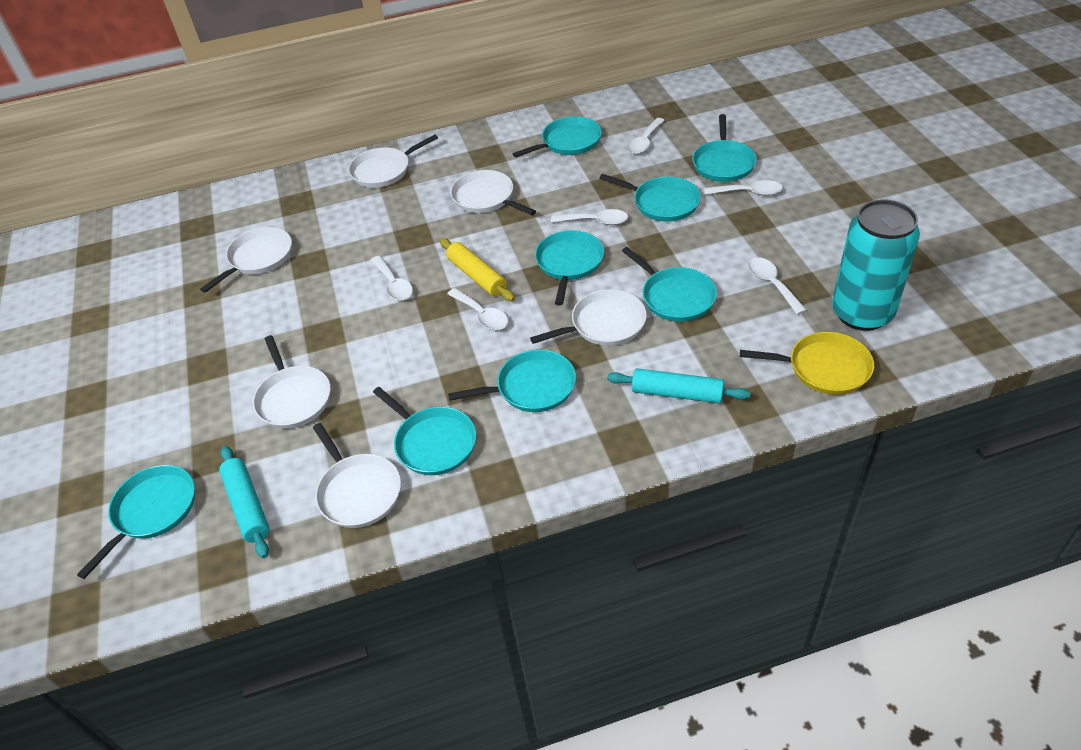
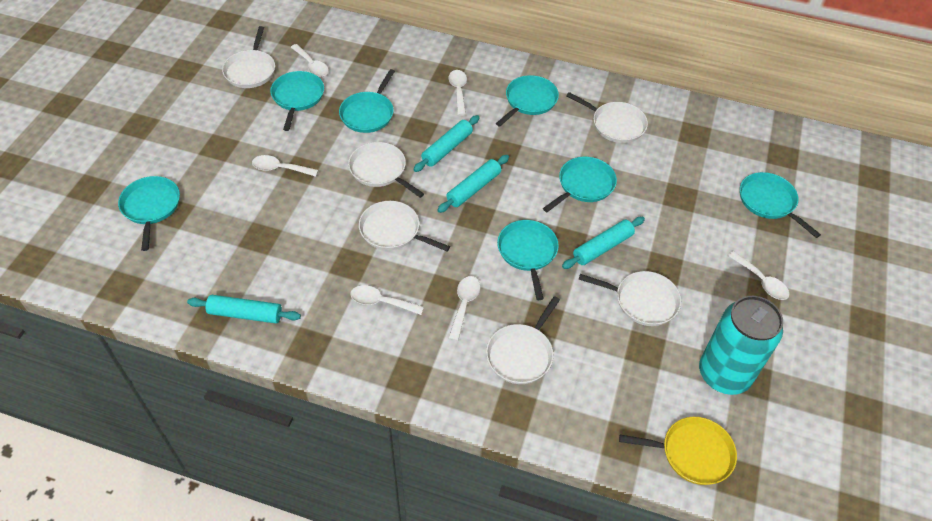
turquoise pan: [77,465,195,579] [373,387,476,475] [448,350,576,412] [513,116,602,157] [535,230,604,305] [599,174,701,222] [622,247,717,322] [692,114,757,182] = 8 -> [118,176,180,251] [270,71,324,131] [339,69,395,133] [496,75,559,127] [497,220,559,300] [543,157,617,212] [740,172,821,238] = 7
turquoise rolling pin: [219,446,270,558] [607,368,750,403] = 2 -> [187,295,301,323] [413,115,480,172] [437,155,509,213] [562,217,645,269] = 4
yellow rolling pin: [440,238,515,301] = 1 -> none = 0

